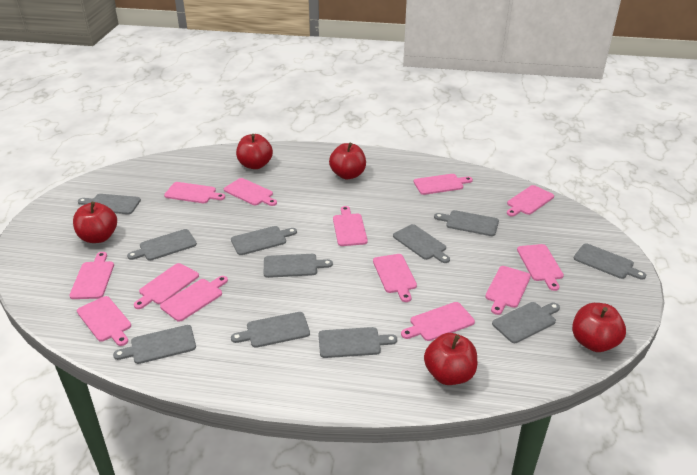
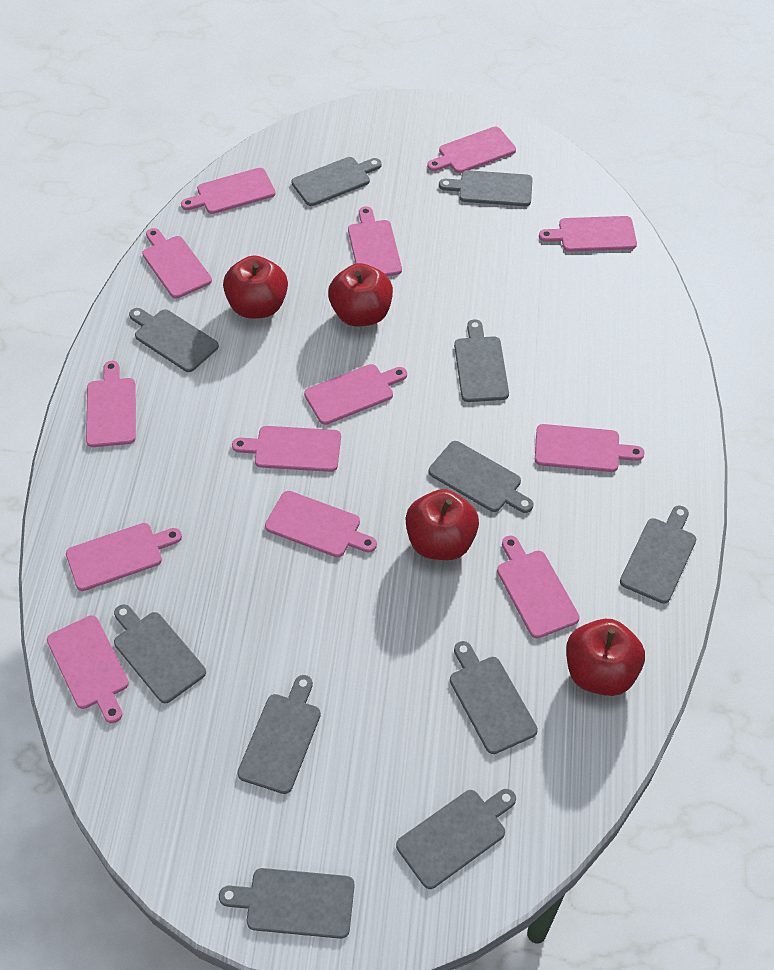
red apple: [73,202,117,243] [236,134,273,169] [329,143,366,179] [424,333,477,385] [572,303,626,352] = 5 -> [223,255,288,319] [328,263,393,327] [405,489,479,560] [566,619,645,696] = 4

